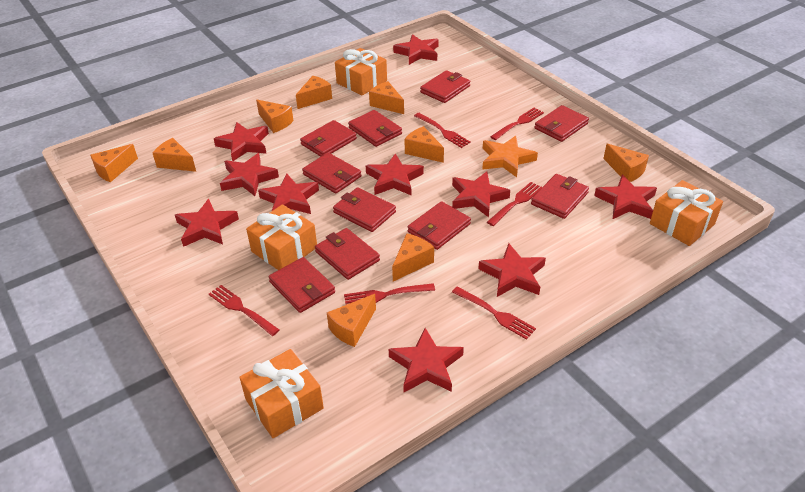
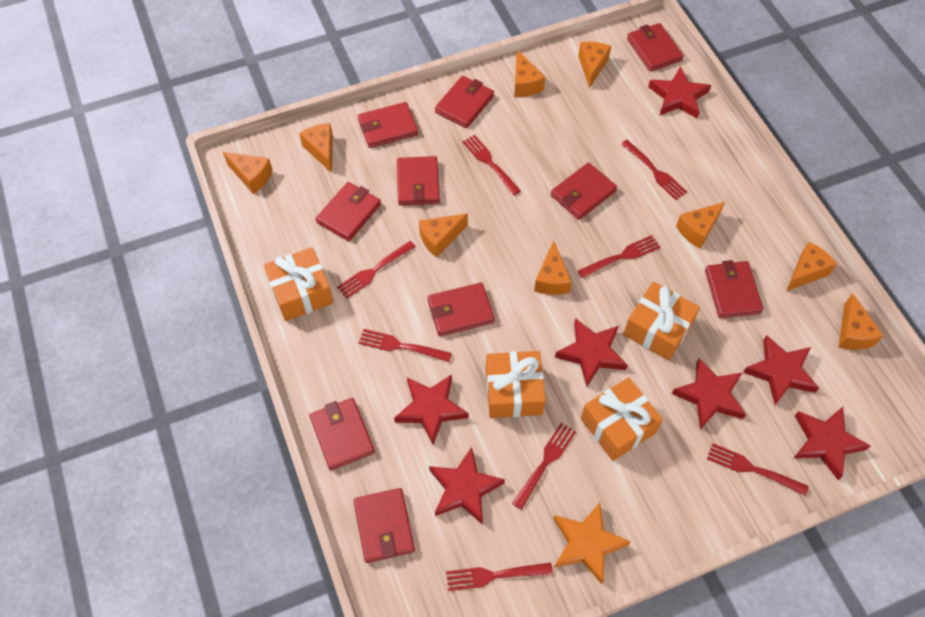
red fork: [209,285,279,336] [344,283,435,305] [414,113,471,148] [452,286,536,340] [487,182,542,226] [490,108,544,140] = 6 -> [337,241,416,299] [359,329,452,362] [446,562,553,591] [462,135,521,195] [512,423,576,510] [578,235,660,278] [621,140,687,200] [707,443,809,496] = 8
red star: [175,199,239,247] [214,122,269,161] [220,153,279,196] [258,174,319,214] [366,153,424,195] [389,328,464,392] [393,34,439,65] [452,171,510,217] [478,243,546,297] [594,174,657,219] = 10 -> [394,375,469,445] [429,447,505,525] [555,318,628,386] [648,66,711,119] [672,358,746,429] [743,335,819,405] [794,407,871,480] = 7

